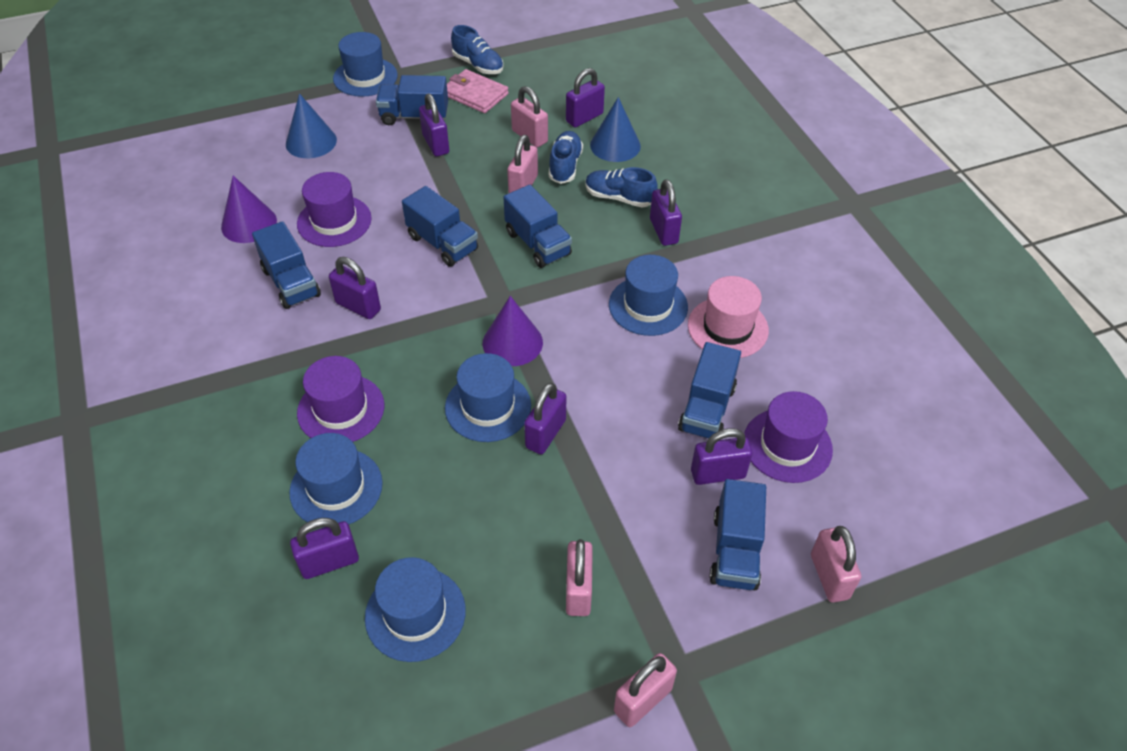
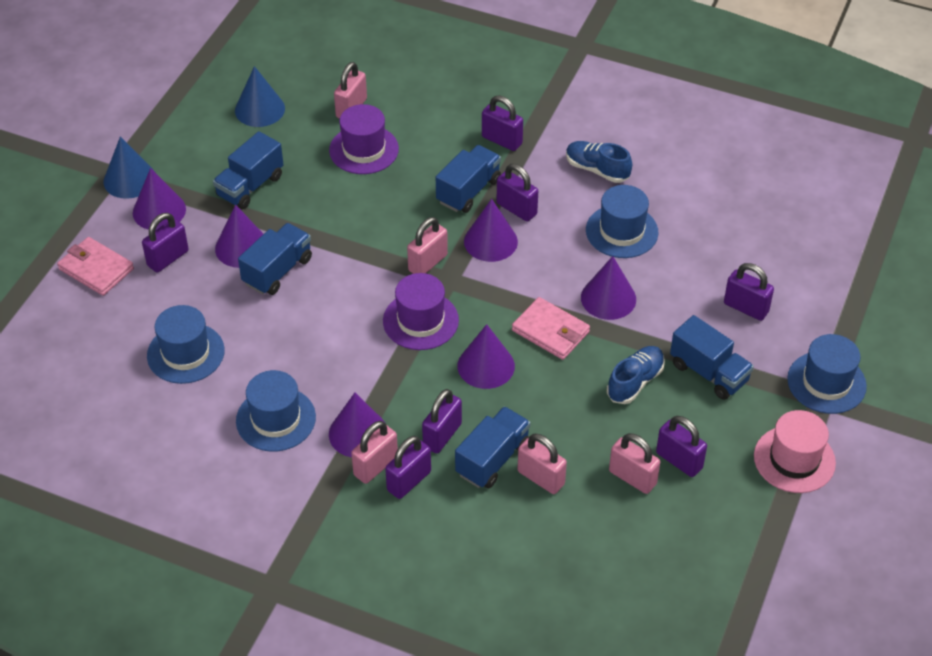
blue hat: [289,433,383,525] [333,32,398,97] [365,557,466,662] [445,353,531,442] [609,255,688,336] = 5 -> [147,305,225,384] [236,370,316,452] [586,185,658,258] [787,334,867,414] = 4
blue shoe: [451,25,504,74] [549,131,583,184] [585,167,658,208] = 3 -> [566,141,632,183] [607,346,665,404] = 2
blue truck: [252,221,321,309] [376,75,448,125] [402,186,478,267] [503,185,572,268] [678,342,741,438] [709,479,766,590] = 6 -> [213,131,284,209] [238,223,312,295] [436,145,501,213] [455,406,531,488] [670,315,754,400] = 5
pink wallet: [447,69,509,113] = 1 -> [57,237,134,296] [512,297,590,360] = 2
purple cone: [221,176,277,243] [483,296,543,366] = 2 -> [133,168,186,230] [215,205,263,268] [329,393,384,457] [458,324,515,389] [464,199,518,262] [581,256,636,320] = 6
purple hat: [297,172,372,247] [297,356,384,442] [744,391,833,483] = 3 -> [329,104,399,174] [383,273,459,350] = 2

